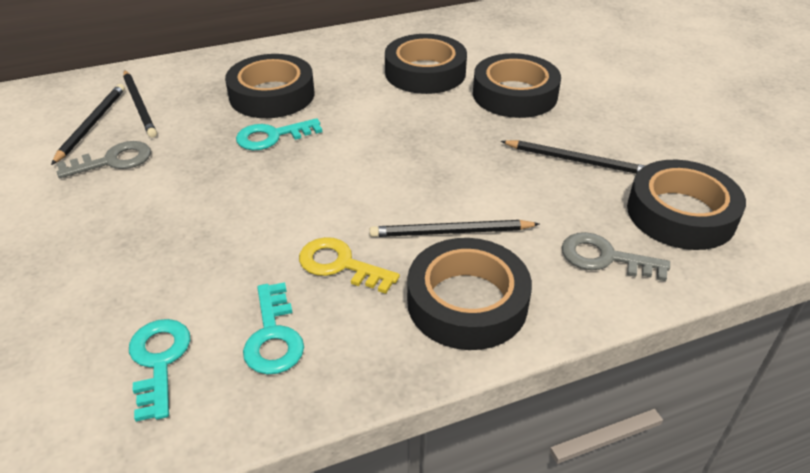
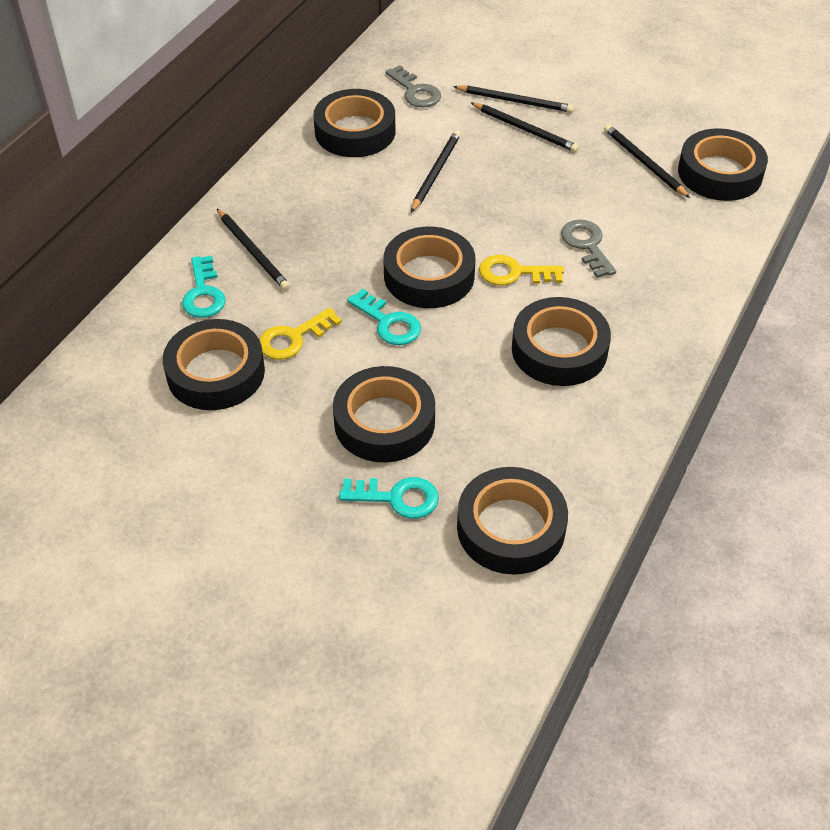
black pencil: [51,84,125,165] [123,70,157,138] [370,220,539,237] [501,140,645,174] = 4 -> [217,209,290,290] [411,130,461,212] [453,85,574,113] [471,103,579,152] [604,124,690,198] = 5
black tape: [225,54,315,118] [385,34,467,94] [407,238,532,350] [473,53,561,118] [627,160,746,250] = 5 -> [163,319,265,410] [314,89,395,157] [333,366,435,463] [383,227,475,308] [457,467,568,575] [512,297,611,386] [678,128,768,201] = 7
yellow key: [299,237,400,294] = 1 -> [259,308,342,360] [479,255,564,285] = 2

